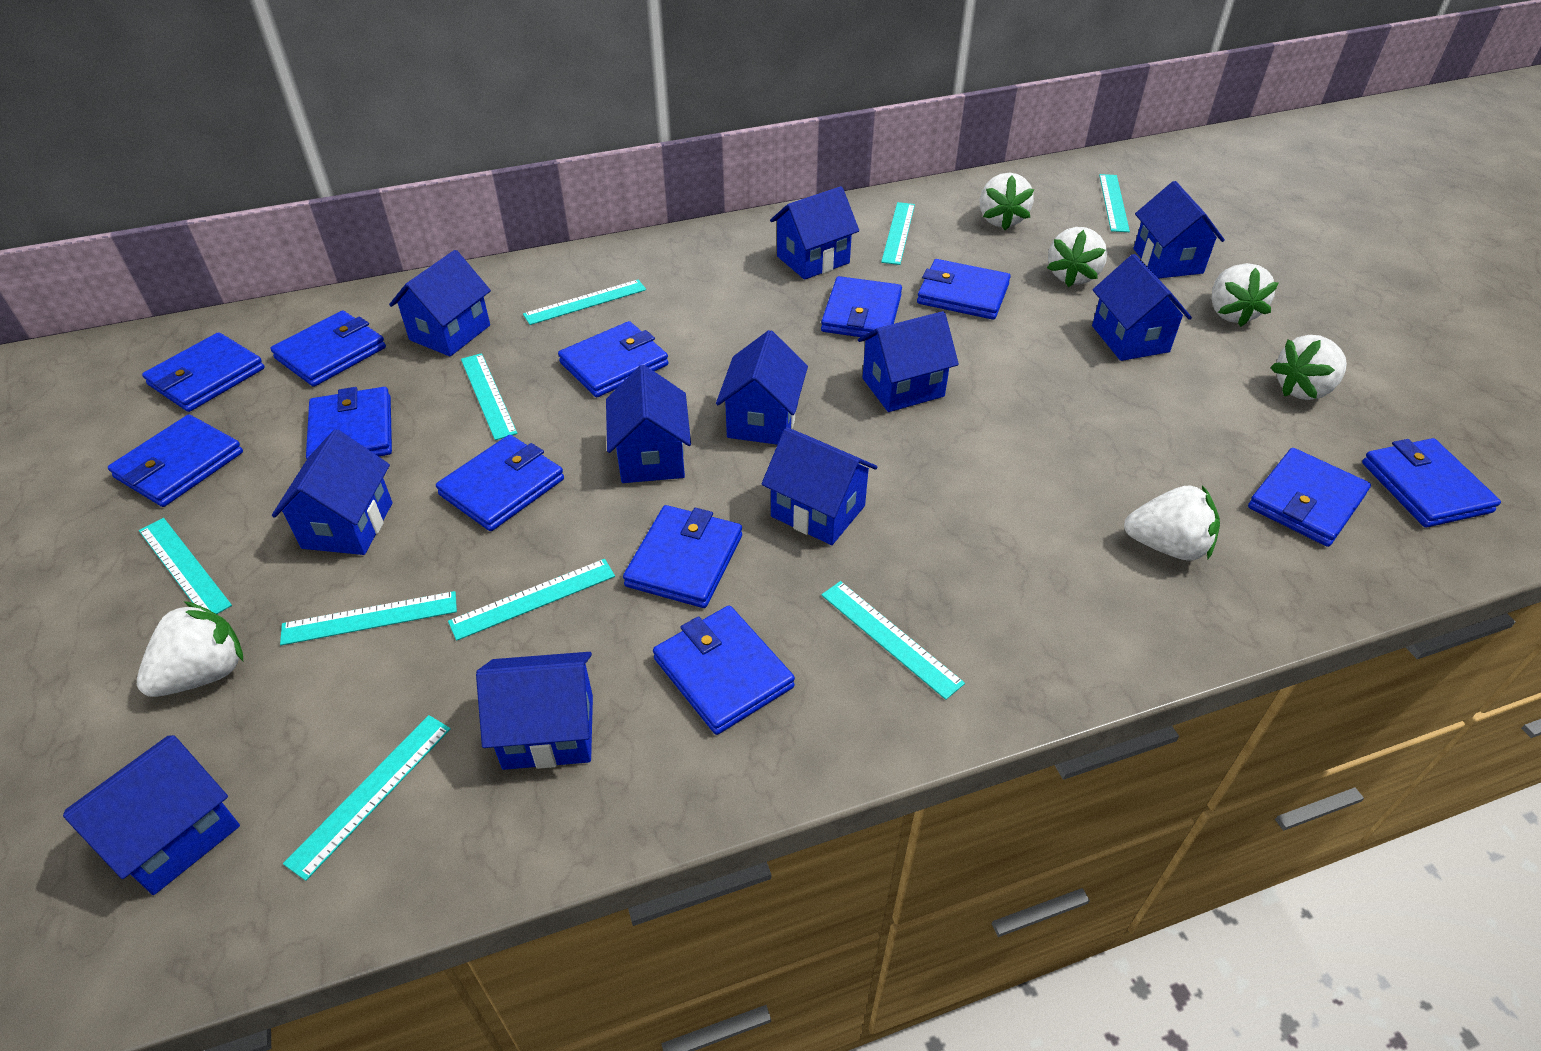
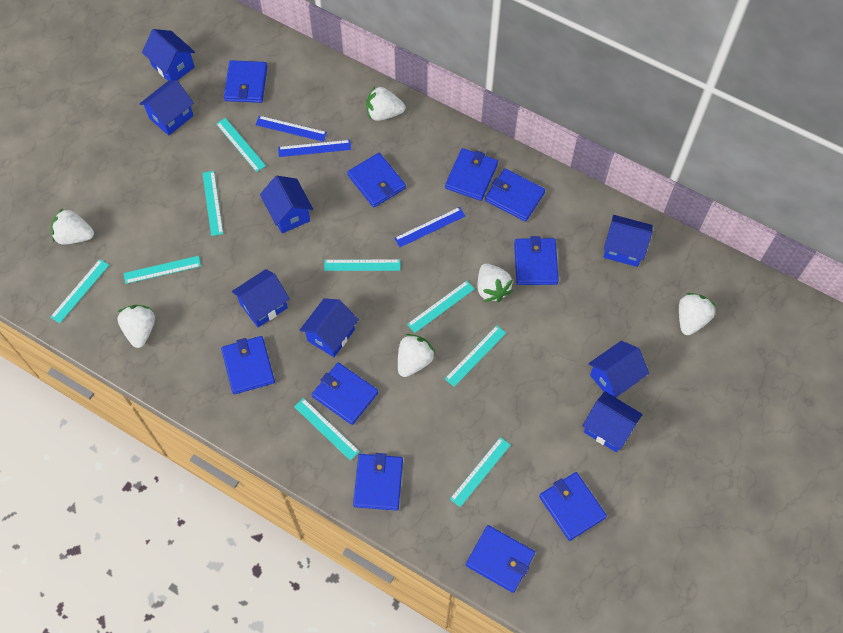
blue house: [63,735,240,895] [272,429,393,555] [389,250,491,356] [476,652,593,770] [606,365,691,483] [716,330,808,445] [761,427,877,545] [770,186,859,280] [858,311,959,412] [1092,254,1192,361] [1133,181,1225,279] = 11 -> [139,80,194,136] [142,29,195,81] [232,269,290,327] [260,176,313,233] [300,298,359,357] [583,392,643,452] [589,341,649,398] [604,215,653,267] = 8
blue ruler: none = 0 -> [255,116,327,142] [278,140,351,157] [394,207,465,247] = 3
blue wallet: [108,414,243,507] [142,332,265,412] [270,310,386,387] [306,387,392,459] [436,435,564,531] [558,321,669,397] [623,505,742,608] [653,605,795,735] [821,276,902,337] [917,259,1011,320] [1248,448,1371,547] [1362,438,1501,527] = 12 -> [221,336,275,394] [224,60,267,103] [312,363,378,425] [347,153,406,208] [353,453,403,511] [445,148,498,201] [466,525,535,593] [485,169,545,222] [514,236,559,285] [539,472,607,541] = 10

